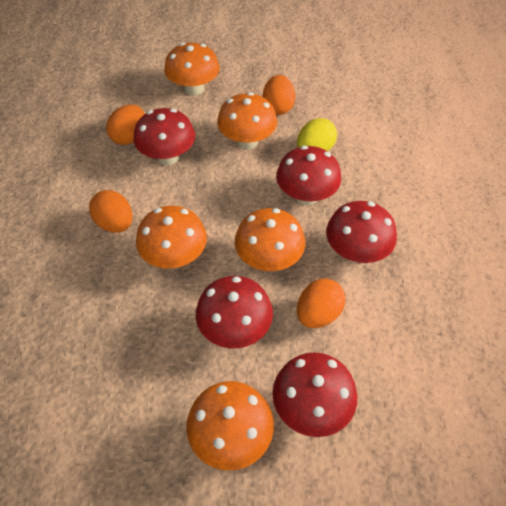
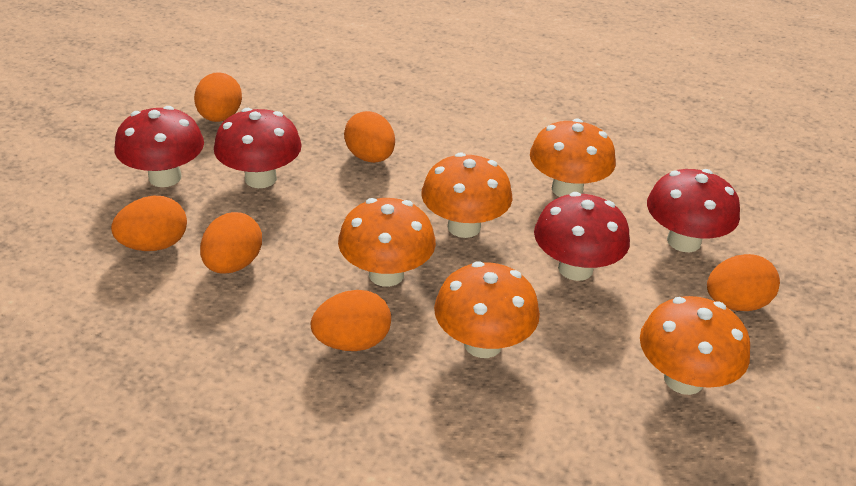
orange egg: [89,190,132,233] [106,105,145,145] [263,75,295,115] [297,279,346,328] = 4 -> [111,196,187,251] [194,72,242,122] [200,212,262,274] [311,290,391,351] [344,111,395,163] [707,254,780,311] = 6
red mushroom: [134,108,195,165] [196,276,273,348] [272,352,357,437] [276,146,341,205] [326,201,397,263] = 5 -> [114,106,204,187] [214,108,302,188] [534,192,630,281] [647,169,740,252] = 4
yellow egg: [297,118,337,151] = 1 -> none = 0

